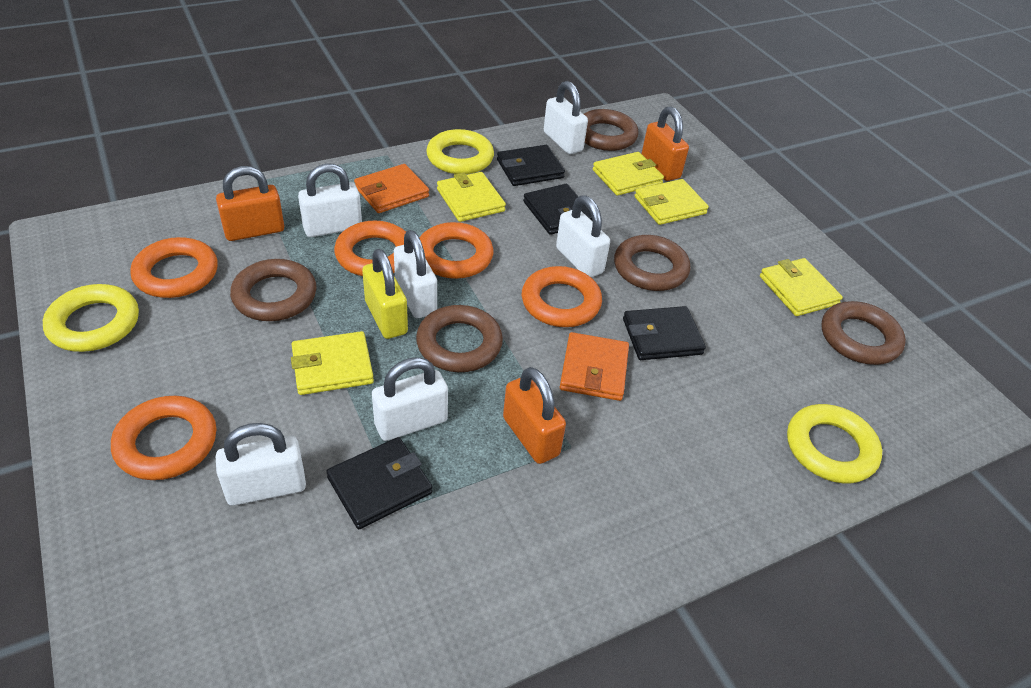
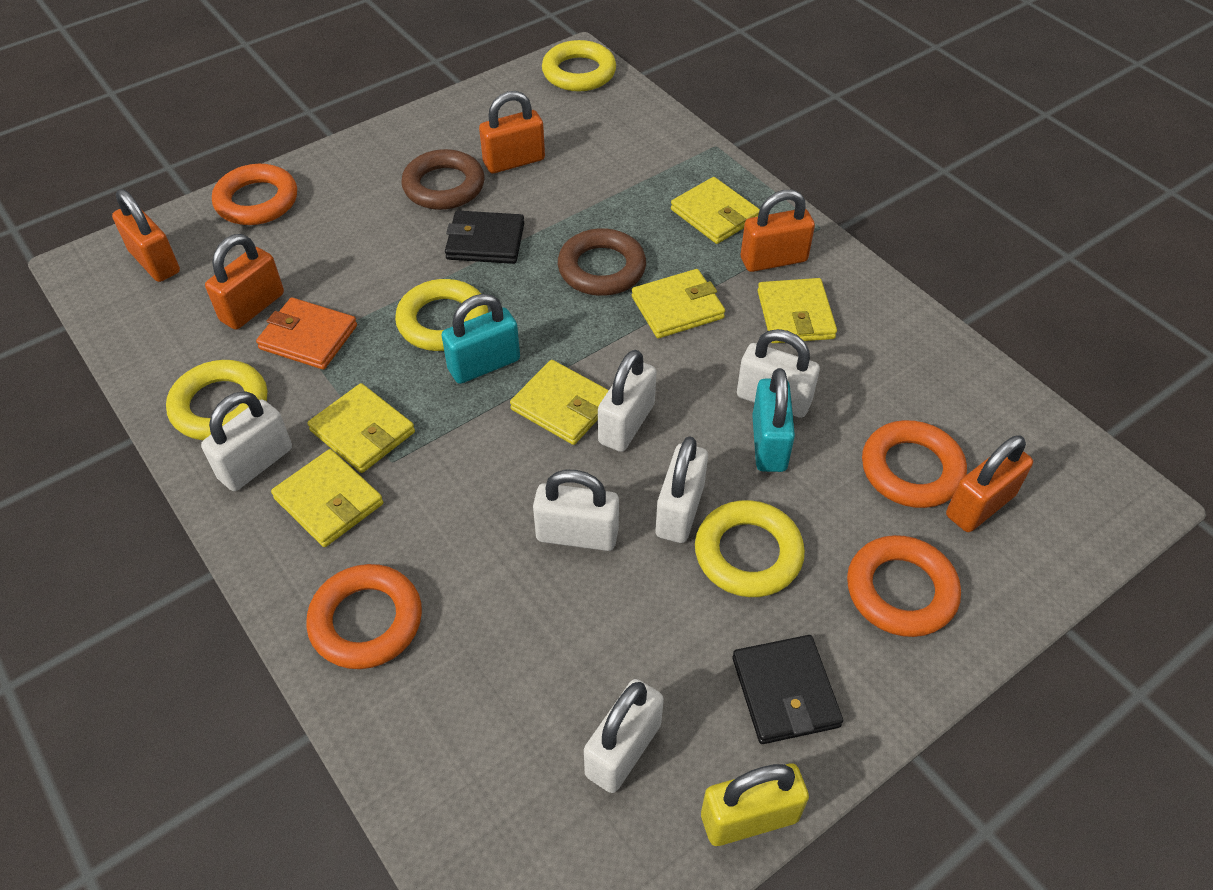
black wallet: [326,437,432,529] [497,145,565,186] [523,184,593,235] [623,306,706,360] = 4 -> [445,210,524,264] [732,635,843,744] = 2
brown ring: [230,259,317,321] [416,305,503,372] [584,109,639,151] [614,235,690,291] [821,301,906,365] = 5 -> [401,149,485,210] [558,228,646,296] = 2
orange padlock: [216,166,284,241] [503,367,566,464] [641,106,689,181] = 3 -> [112,189,180,282] [205,234,284,330] [479,91,545,173] [741,190,815,272] [946,435,1033,532] = 5
orange ring: [111,396,217,480] [130,237,218,298] [334,221,406,276] [419,222,493,279] [522,266,602,327] = 5 -> [212,164,297,225] [306,564,422,669] [847,535,961,637] [862,420,967,508] = 4
orange wallet: [354,164,429,213] [560,332,629,401] = 2 -> [256,297,357,370] = 1
turquoise padlock: none = 0 -> [442,294,520,384] [752,368,795,472] = 2
yellow ring: [43,284,139,352] [426,129,494,174] [787,404,882,483] = 3 -> [166,360,267,440] [395,279,488,351] [542,40,616,91] [695,500,805,597] = 4
yellow wallet: [291,331,374,395] [437,172,506,222] [593,152,664,196] [634,179,709,225] [760,258,843,316] = 5 -> [271,449,383,547] [307,383,415,473] [510,360,609,445] [632,269,725,338] [671,177,760,244] [758,278,837,343] = 6

